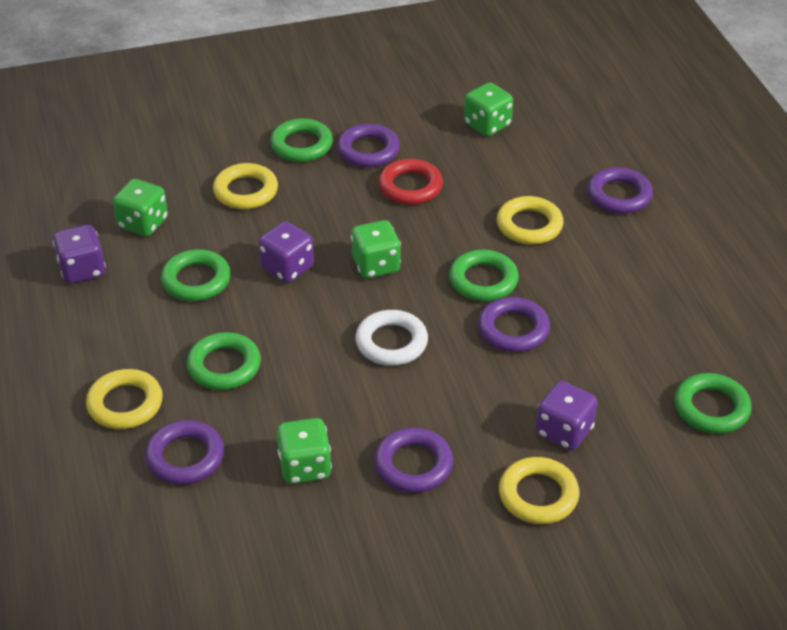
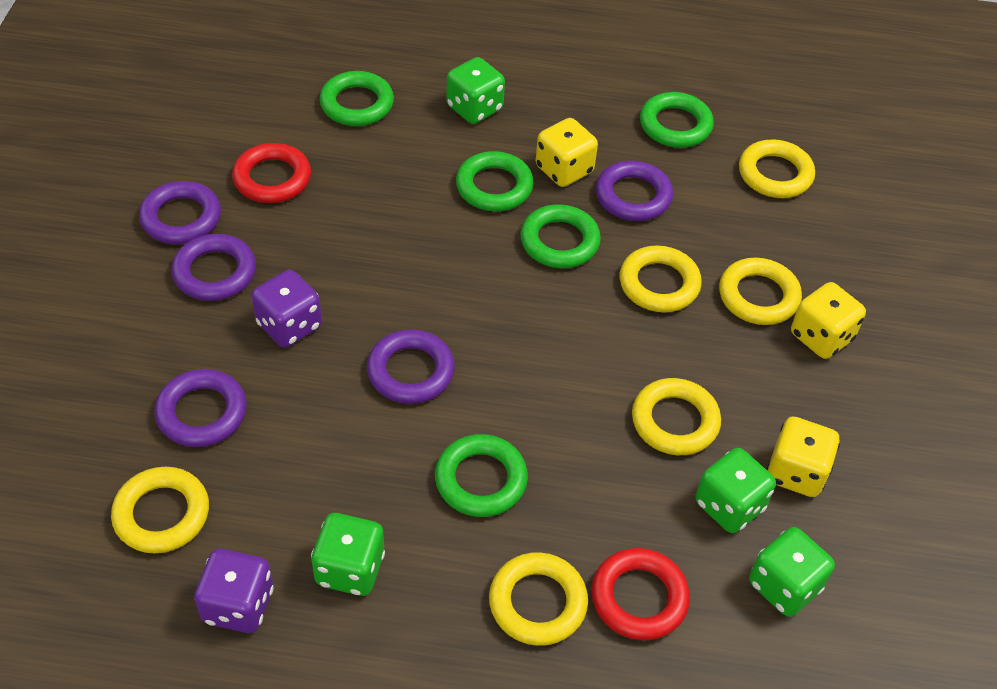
purple dice: [53,225,106,284] [259,221,314,283] [536,381,598,450] = 3 -> [194,549,274,633] [251,270,322,348] = 2
red ring: [378,159,443,205] = 1 -> [232,143,311,203] [591,548,690,640] = 2
white ring: [355,310,428,366] = 1 -> none = 0
yellow dice: none = 0 -> [536,118,598,187] [766,416,840,497] [791,282,866,359] = 3
yellow ring: [86,369,163,429] [213,163,278,209] [497,196,564,244] [499,457,580,524] = 4 -> [111,467,209,553] [489,552,588,646] [620,245,702,312] [632,378,721,455] [719,258,802,325] [739,139,815,198] = 6

